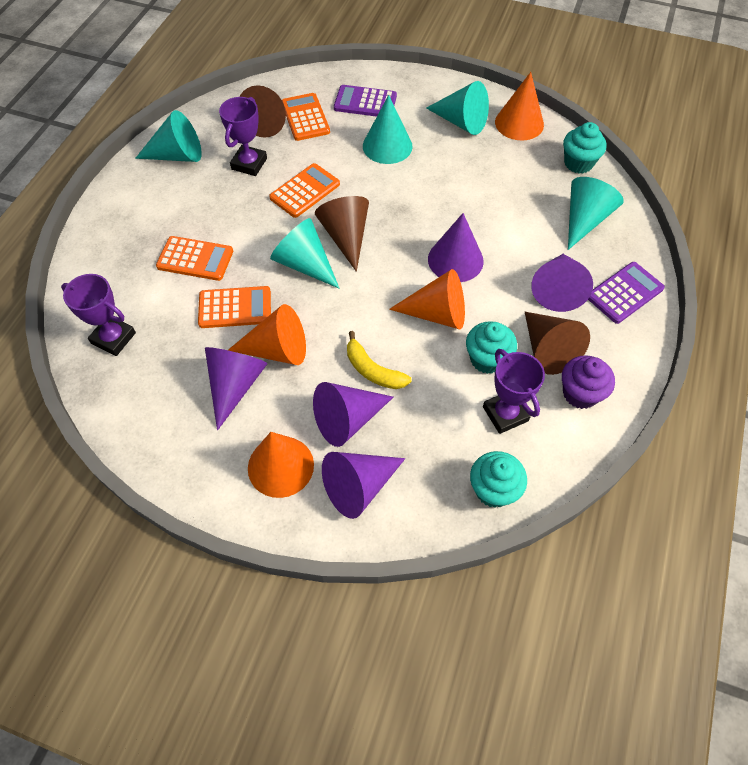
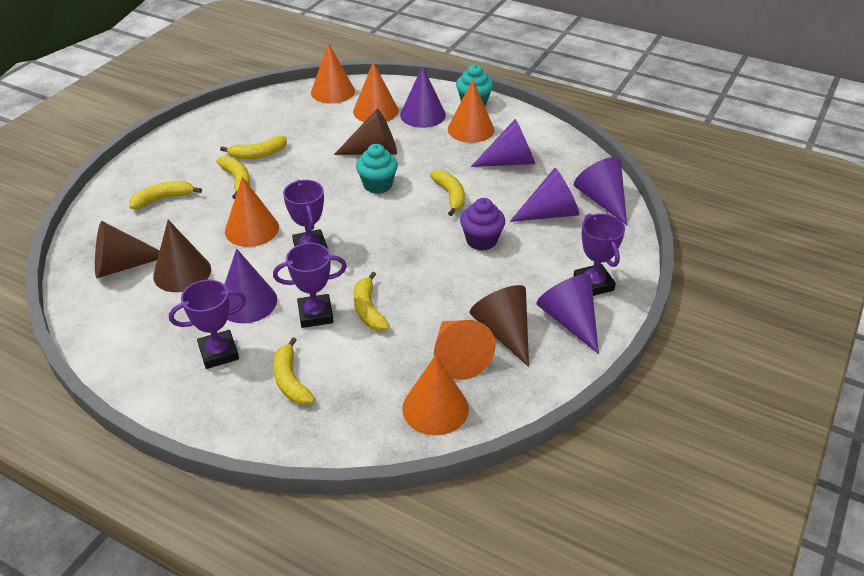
brown cone: [239,85,286,138] [315,196,369,272] [525,312,590,375] = 3 -> [95,221,160,278] [153,220,211,292] [334,109,397,155] [470,285,529,367] = 4
orange calculator: [156,236,233,281] [198,286,271,328] [269,163,340,218] [282,93,330,141] = 4 -> none = 0
orange cone: [228,304,306,365] [248,432,314,498] [389,269,465,329] [495,72,544,141] = 4 -> [225,177,279,247] [311,43,355,104] [353,62,398,122] [402,355,469,435] [434,320,496,380] [448,80,494,143] = 6
purple calculator: [334,85,397,117] [588,262,665,324] = 2 -> none = 0
purple cone: [205,347,267,431] [313,382,393,447] [322,452,405,519] [428,213,484,282] [531,254,593,312] = 5 -> [224,249,277,323] [400,65,446,128] [471,119,535,167] [510,168,580,222] [536,274,599,354] [574,157,627,225] = 6
purple trophy: [61,274,136,356] [219,97,267,176] [483,349,545,434] = 3 -> [169,280,246,369] [273,243,347,328] [283,180,328,249] [573,214,625,296] = 4
turquoise cone: [135,110,202,162] [270,218,339,288] [363,95,413,164] [426,81,489,135] [568,177,624,250] = 5 -> none = 0
turquoise cupcake: [466,321,517,374] [470,451,527,508] [563,122,607,174] = 3 -> [356,144,398,194] [456,64,493,106] = 2
yellow banana: [347,331,412,389] = 1 -> [129,181,202,209] [216,156,250,199] [220,136,287,159] [273,337,315,405] [354,272,390,331] [430,170,465,216] = 6

